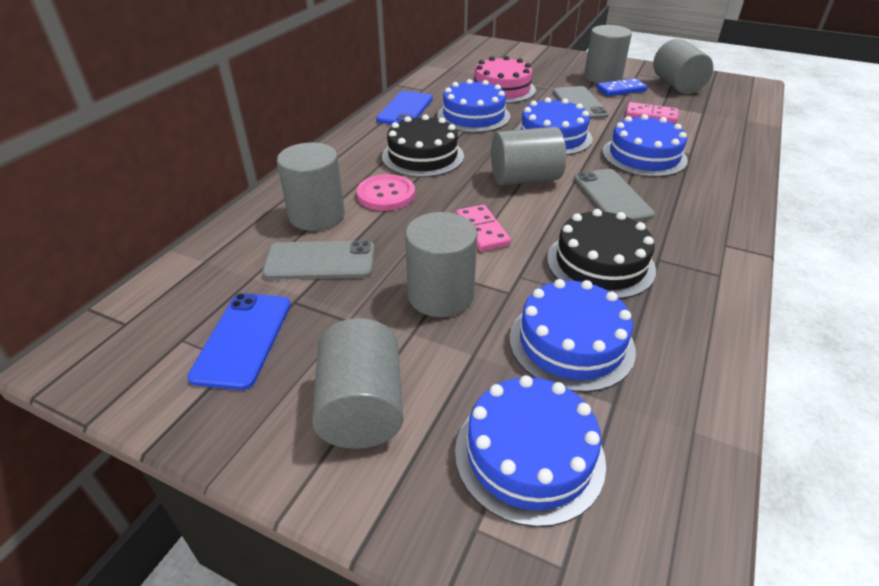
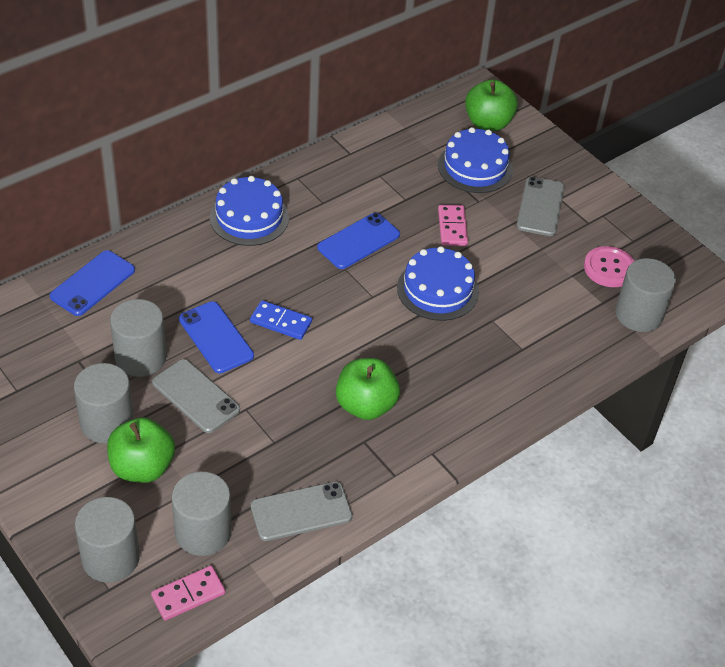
black cake: [382,114,464,177] [547,209,656,299] = 2 -> none = 0
blue cake: [437,79,510,133] [455,375,606,527] [509,279,636,392] [516,97,593,155] [603,114,688,177] = 5 -> [210,176,289,246] [397,246,479,321] [438,127,513,193] = 3
blue phone: [187,293,291,390] [376,91,433,124] = 2 -> [50,250,135,316] [179,301,254,373] [317,213,400,269] = 3
green apple: none = 0 -> [107,417,175,483] [336,358,400,420] [465,80,518,131] = 3
grey cylinder: [277,142,345,231] [312,318,403,449] [405,212,477,317] [491,127,566,186] [584,25,632,83] [653,39,713,94] = 6 -> [74,363,134,444] [75,497,140,583] [110,299,167,377] [171,472,232,556] [615,258,676,332] = 5
pink cake: [473,56,536,103] = 1 -> none = 0

